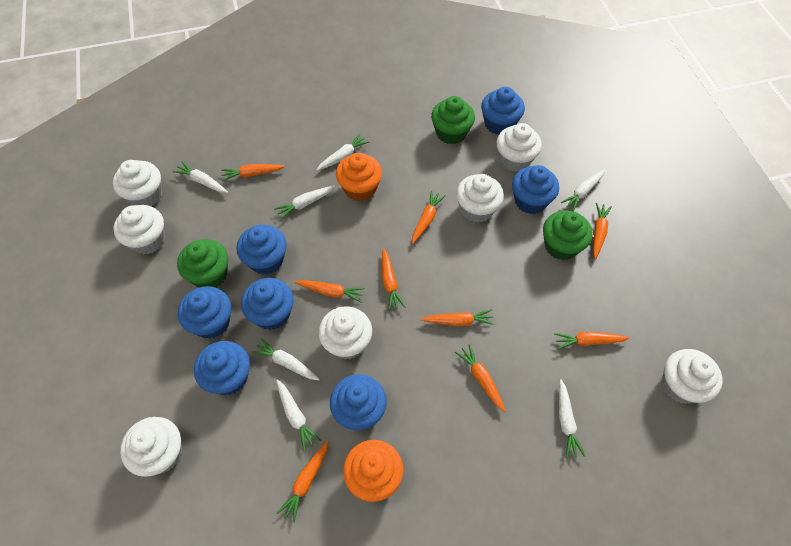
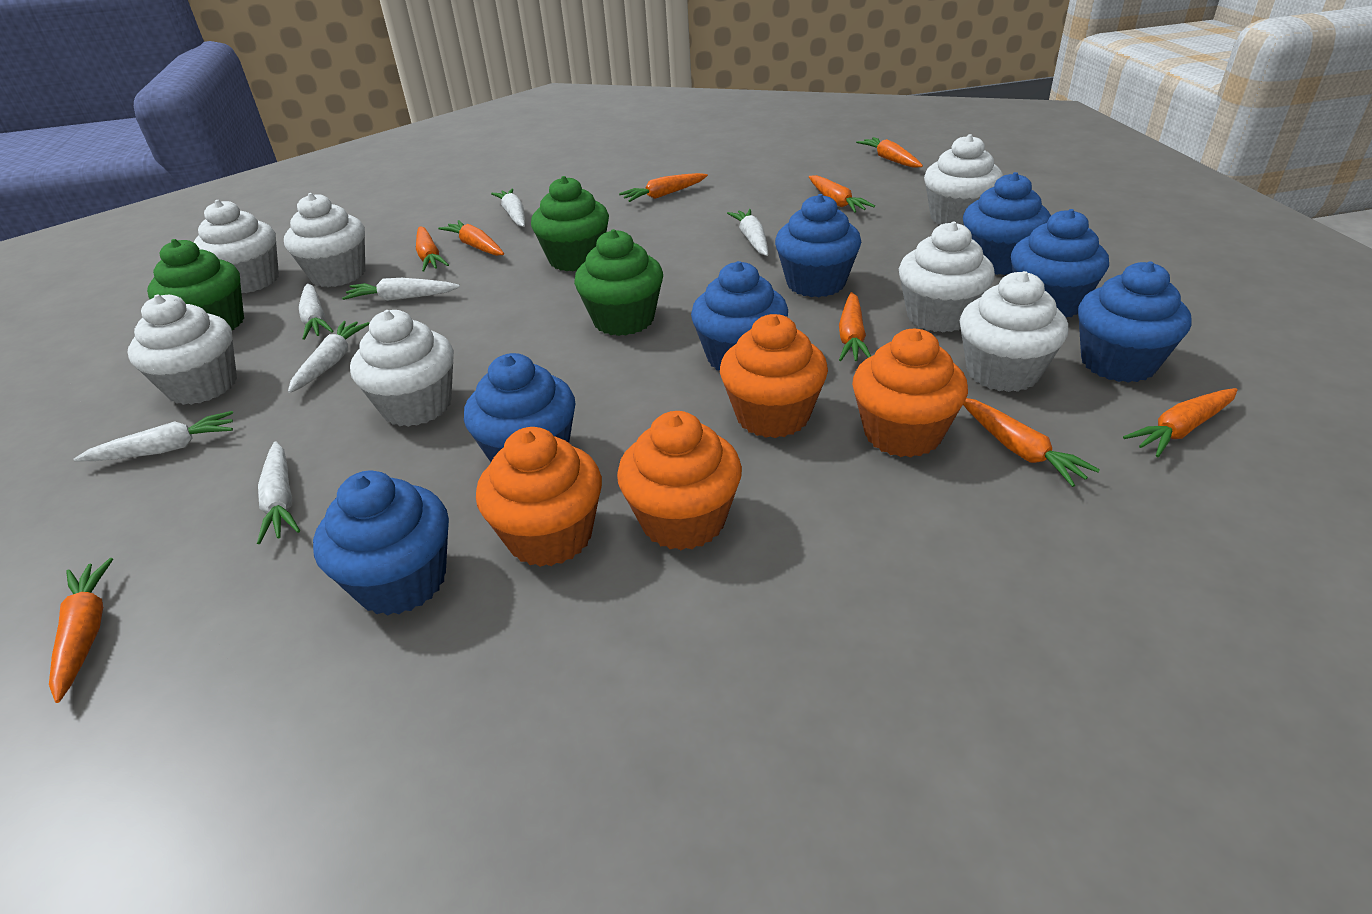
orange cupcake: [336,153,382,201] [343,440,403,502] = 2 -> [476,427,602,567] [617,411,742,550] [720,314,828,438] [852,329,968,458] = 4

